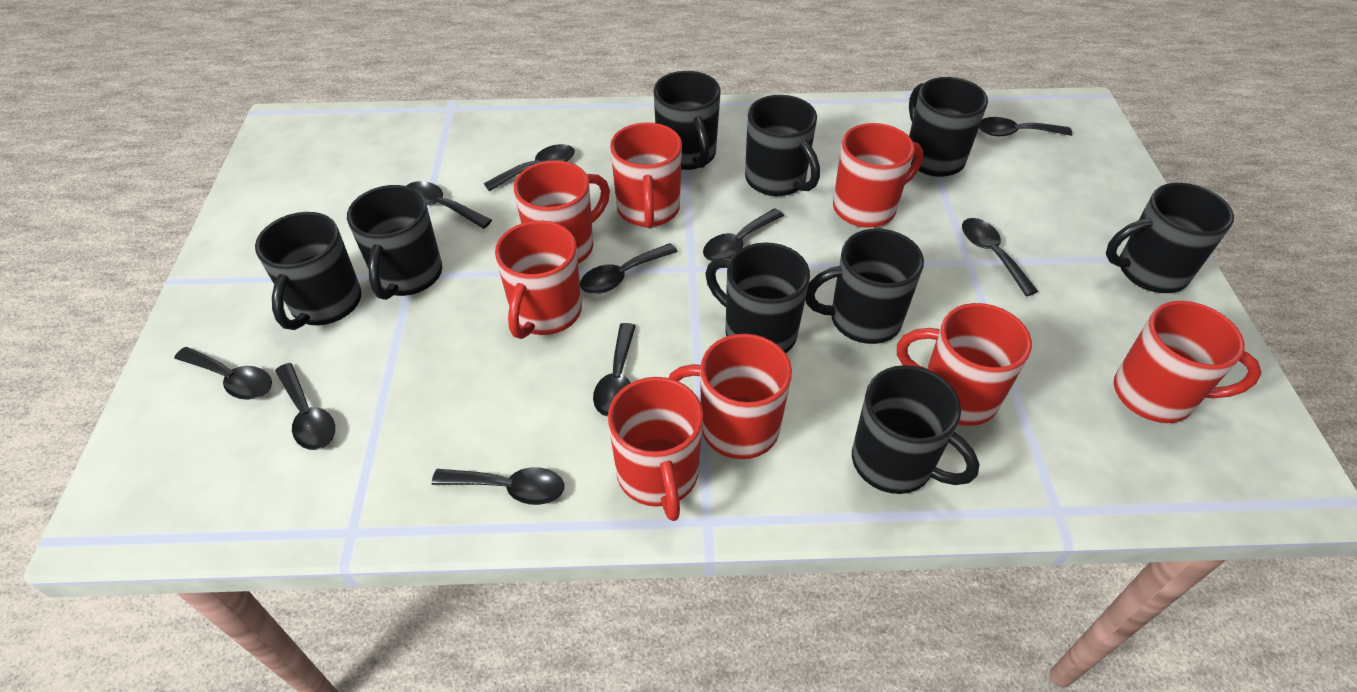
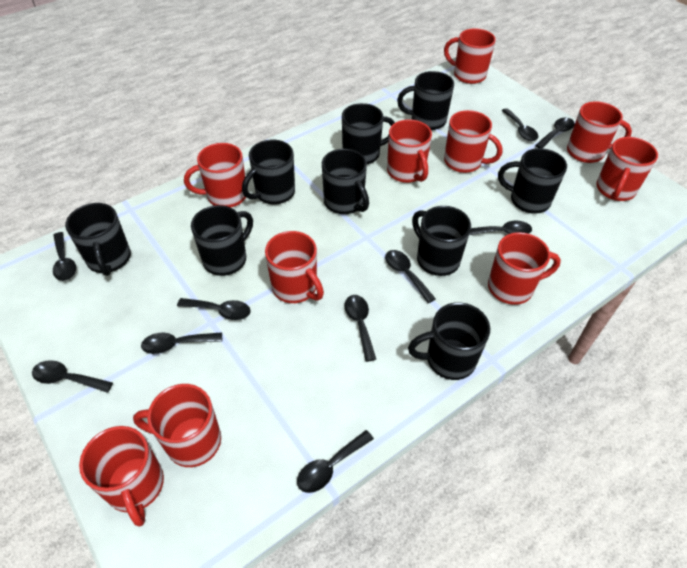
red mug: [495,221,582,339] [514,160,610,264] [608,377,703,521] [610,122,682,229] [669,334,792,459] [833,123,923,228] [897,303,1032,426] [1114,301,1261,423] = 8 -> [79,426,164,527] [133,384,221,467] [184,143,246,207] [265,231,324,303] [387,119,432,183] [444,28,496,84] [444,110,502,173] [488,232,561,305] [567,101,632,163] [596,137,658,201] = 10

